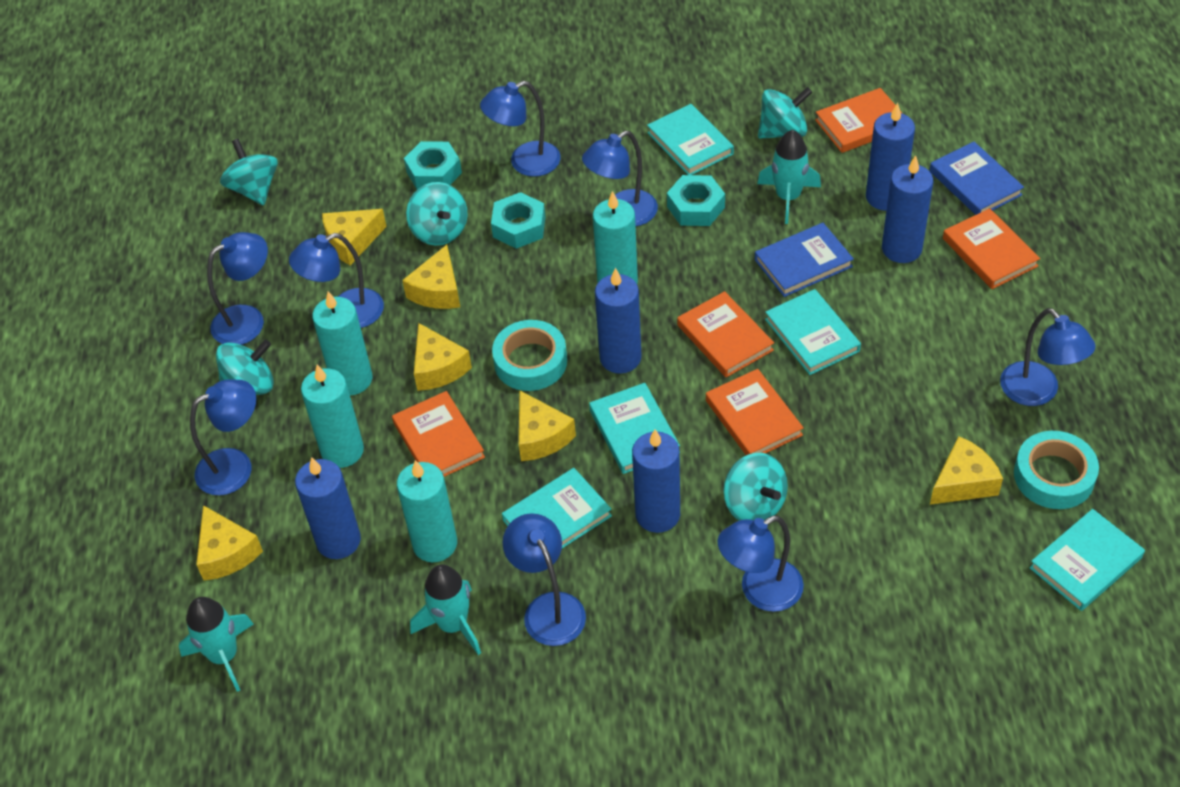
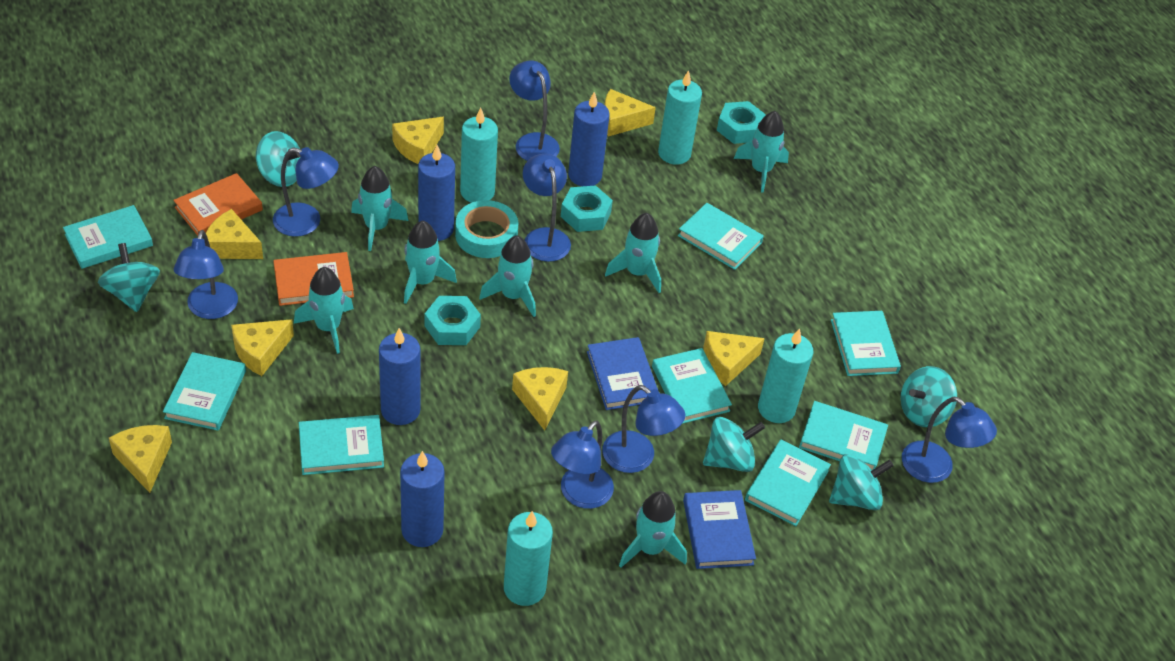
blue candle: [295,457,361,559] [595,268,642,374] [632,429,680,533] [866,103,915,211] [882,155,933,263] = 5 -> [379,328,420,425] [400,451,445,547] [418,145,455,241] [568,92,610,186] = 4
blue lamp: [190,379,256,495] [207,232,268,345] [289,233,384,328] [480,81,560,177] [503,513,586,646] [582,131,658,226] [718,516,804,612] [1000,308,1095,406] = 8 -> [174,230,238,319] [273,147,339,237] [509,60,560,161] [523,154,571,262] [551,420,614,509] [602,385,686,473] [902,397,997,483] = 7
orange book: [392,391,485,477] [677,291,774,377] [706,369,804,455] [815,88,903,153] [943,208,1040,289] = 5 -> [173,173,263,236] [273,252,354,306] = 2
turquoise book: [502,468,612,548] [589,383,680,474] [647,104,734,175] [765,289,861,375] [1029,509,1145,611] = 5 -> [63,205,153,269] [163,352,246,431] [299,415,384,475] [652,348,732,424] [678,203,764,270] [745,440,831,526] [799,401,888,470] [831,311,901,376] = 8
turquoise rocket: [179,597,254,692] [410,564,481,655] [757,130,821,224] = 3 -> [294,267,354,354] [351,166,408,251] [404,221,457,304] [479,235,536,317] [605,213,661,293] [619,491,687,568] [734,111,789,193] = 7
turquoise tape: [492,320,567,391] [1014,431,1099,509] = 2 -> [455,200,518,258] = 1
yellow cheese: [196,505,263,581] [322,209,387,265] [402,245,460,309] [414,323,472,391] [519,390,576,461] [930,436,1003,505] = 6 -> [109,425,172,493] [206,209,263,259] [231,319,294,376] [392,117,444,164] [512,367,568,431] [604,89,656,137] [703,331,765,386] = 7

